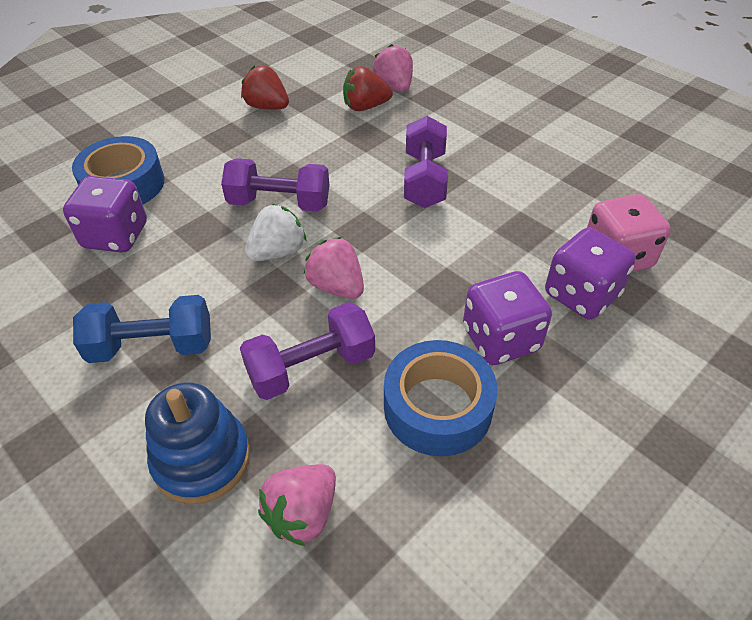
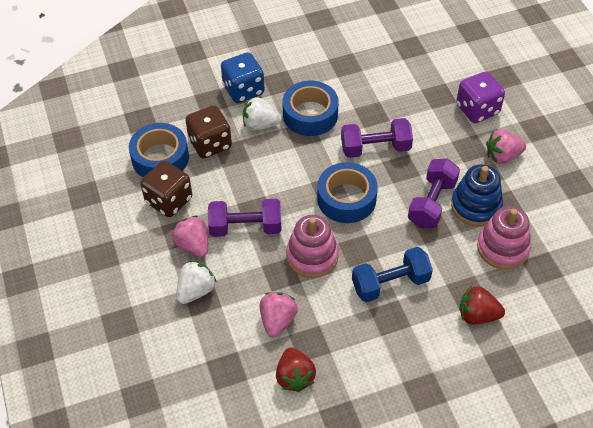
blue dice: none = 0 -> [221,52,265,103] = 1
blue tape: [72,136,165,204] [384,340,498,456] = 2 -> [129,123,189,177] [282,81,338,136] [317,162,378,223] = 3
brown dice: none = 0 -> [141,161,192,217] [185,105,232,158] = 2
pink dice: [587,194,671,272] = 1 -> none = 0
pink stacking toy: none = 0 -> [286,215,339,278] [477,206,531,269] = 2
purple dice: [63,176,147,253] [463,271,552,365] [545,228,636,320] = 3 -> [456,71,505,123] = 1
white strawberry: [245,204,306,261] = 1 -> [176,261,217,304] [243,97,282,130] = 2

